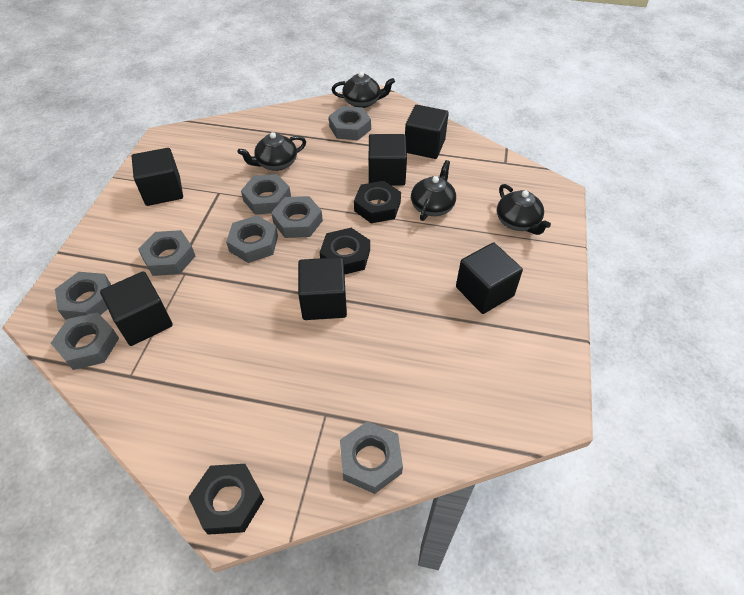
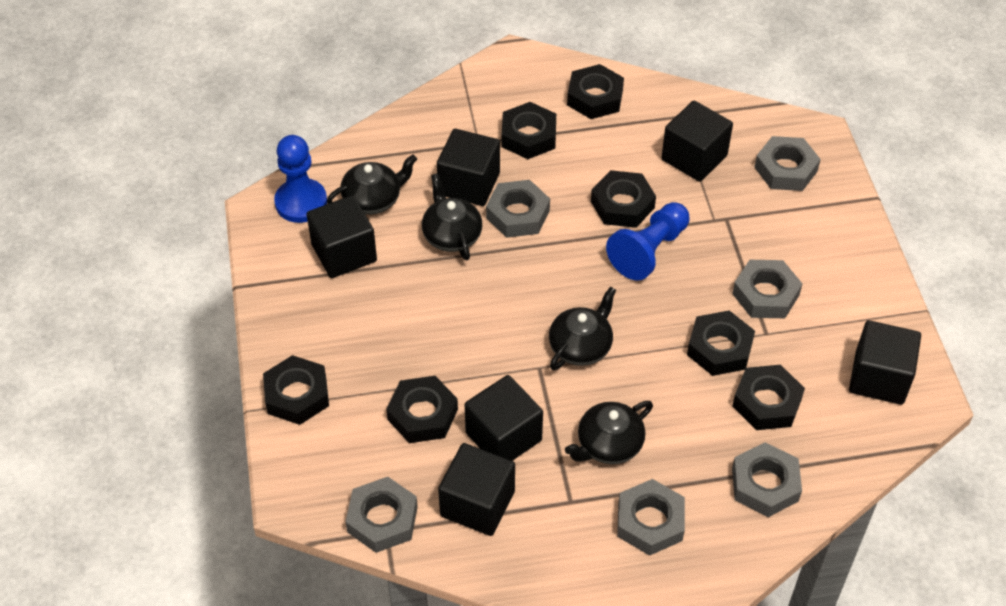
black nut: [189,464,264,535] [320,228,370,275] [354,181,401,223] = 3 -> [263,355,329,425] [386,376,458,443] [502,102,556,159] [567,64,624,119] [591,170,656,228] [687,310,755,376] [732,365,805,430] = 7
blue pawn: none = 0 -> [274,135,327,223] [606,202,689,281] = 2
grey nut: [51,312,119,370] [55,272,111,320] [138,230,195,276] [226,215,278,263] [241,174,291,215] [271,196,323,238] [329,106,371,140] [340,421,403,494] = 8 -> [346,477,418,553] [486,180,550,238] [617,479,685,556] [732,260,803,318] [732,442,802,517] [754,136,821,191] = 6

